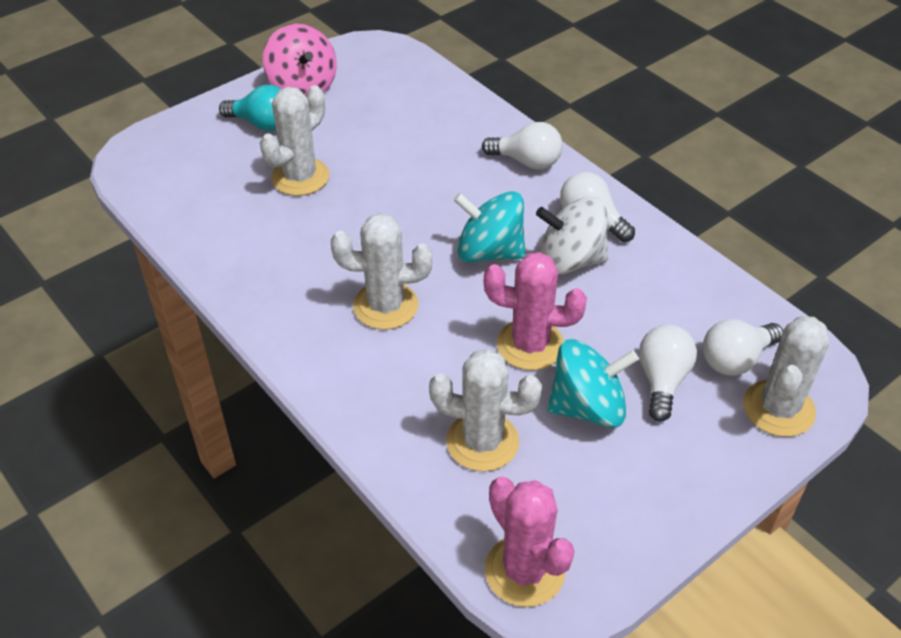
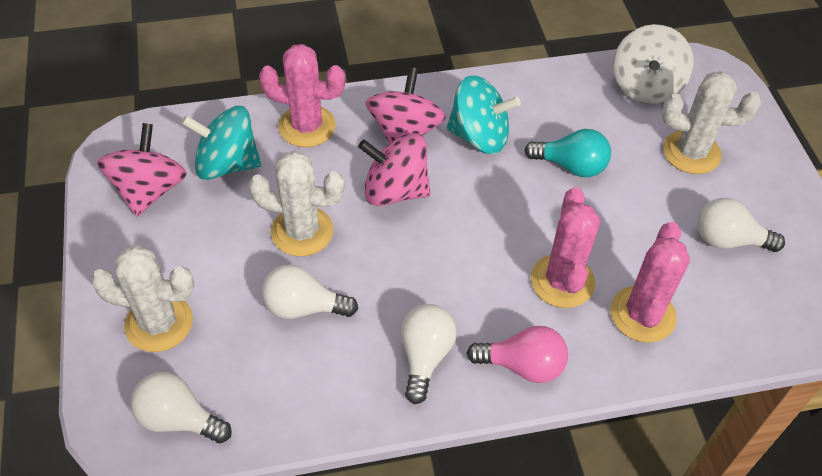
pink cactus: [484,252,587,370] [485,477,575,607] = 2 -> [259,44,345,147] [531,187,600,308] [610,222,690,343] = 3
pink light bulb: none = 0 -> [467,326,568,383] = 1
pink spinning top: [263,24,336,96] = 1 -> [97,123,187,216] [358,133,430,206] [365,67,446,144] = 3
white cactus: [260,85,329,196] [331,213,432,330] [429,349,542,472] [743,316,829,437] = 4 -> [91,245,194,352] [248,151,344,256] [662,71,761,174] = 3

